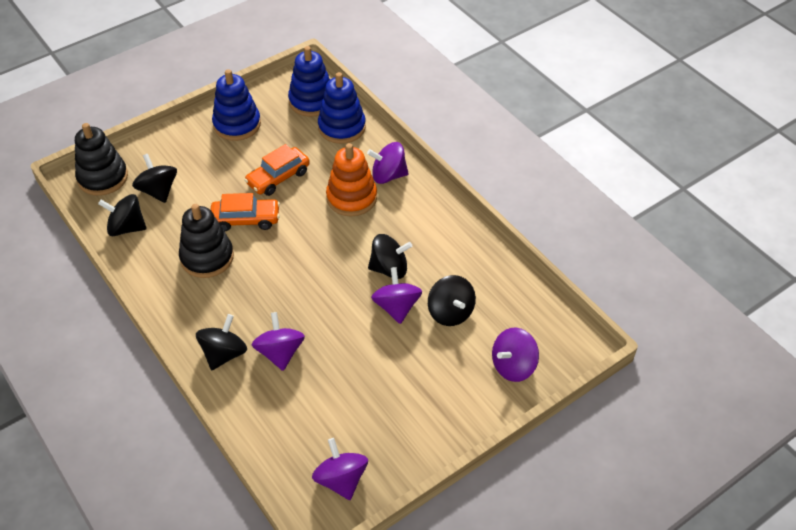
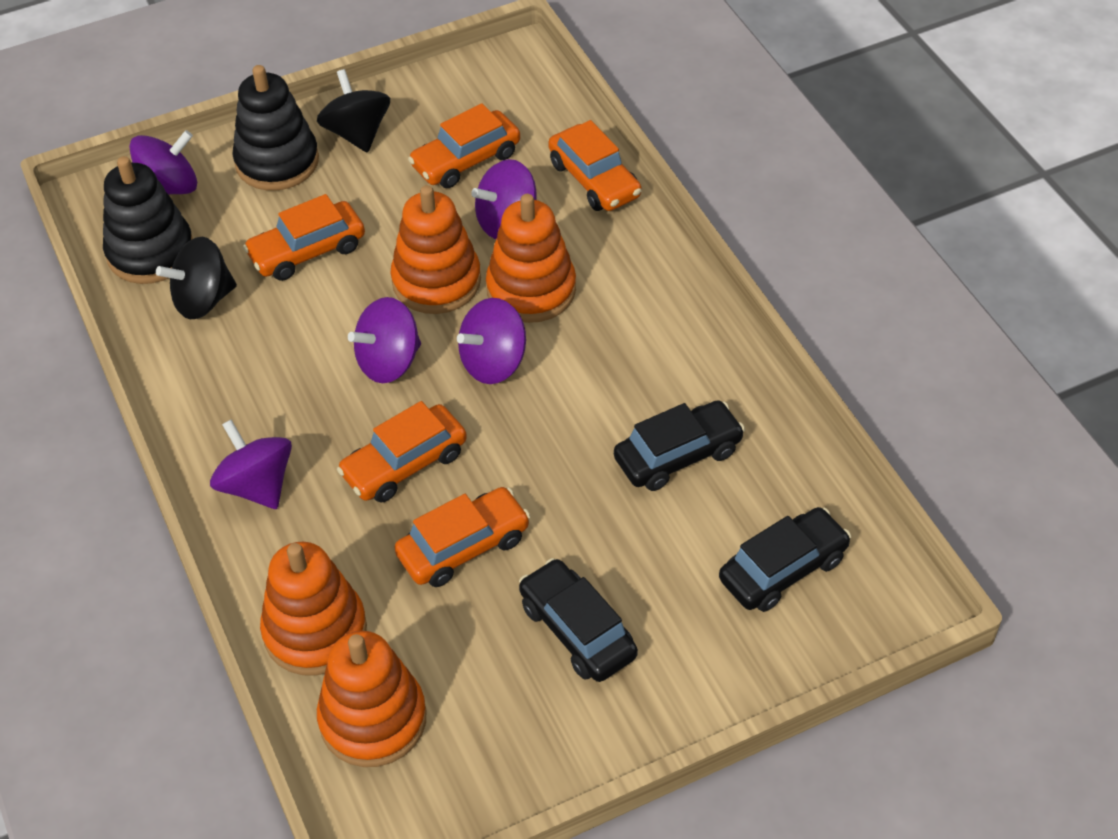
black car: none = 0 -> [519,558,638,682] [614,400,745,491] [719,507,851,612] = 3
black spinning top: [98,194,147,236] [132,154,177,203] [196,314,247,370] [368,234,412,279] [428,275,476,326] = 5 -> [156,237,237,319] [317,69,390,153] = 2
blue stacking toy: [212,69,261,141] [288,46,330,117] [318,72,366,144] = 3 -> none = 0
orange car: [211,193,280,231] [244,144,310,196] = 2 -> [243,194,365,281] [337,401,467,503] [394,487,530,587] [408,103,520,188] [548,120,642,211] = 5
orange stacking toy: [326,143,377,216] = 1 -> [260,542,367,676] [317,631,427,767] [390,185,481,314] [486,194,576,323] = 4

